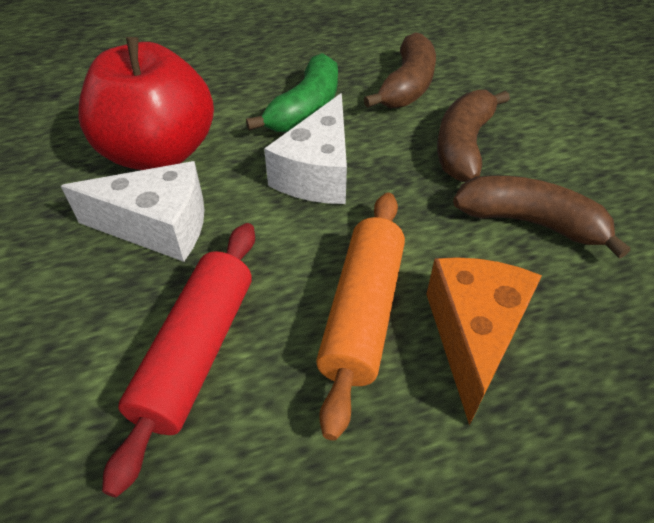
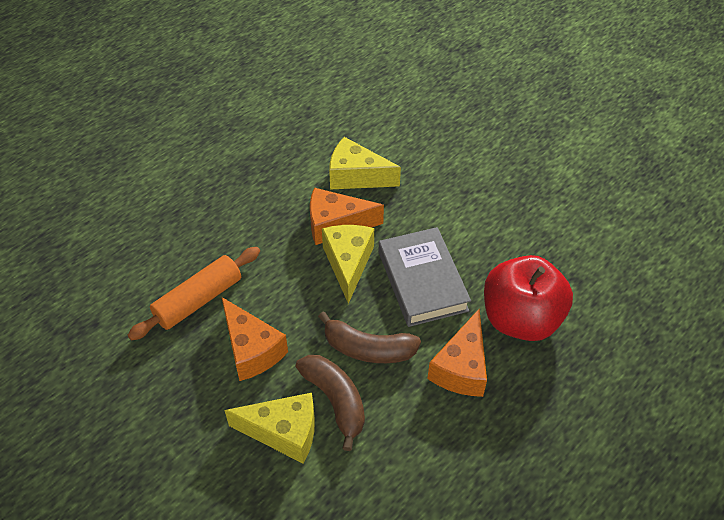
brown banana: [364,32,436,108] [437,90,510,182] [453,175,630,259] = 3 -> [296,355,365,451] [318,311,421,363] = 2
green banana: [246,53,338,132] = 1 -> none = 0
grey book: none = 0 -> [379,227,471,327] = 1
orange cheese: [426,257,542,425] = 1 -> [222,297,288,381] [310,188,384,245] [427,309,487,397] = 3
red rolling pin: [102,223,255,498] = 1 -> none = 0
white cheese: [61,161,204,262] [264,93,347,204] = 2 -> none = 0
yellow cheese: none = 0 -> [225,393,315,463] [322,225,374,304] [329,137,401,189] = 3

